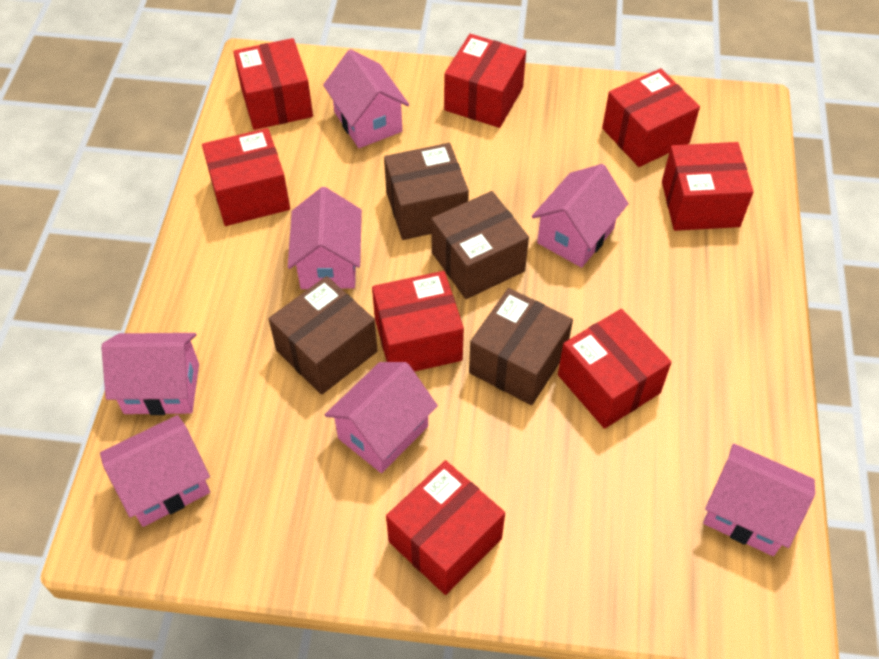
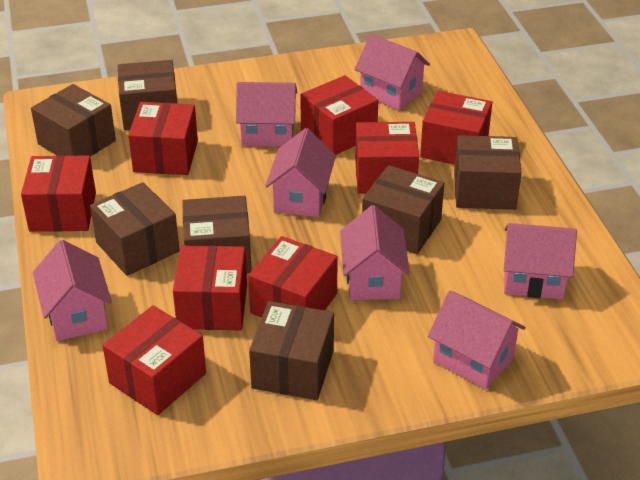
brown box: [269,276,378,395] [384,143,469,240] [431,191,529,299] [469,288,573,405] = 4 -> [31,84,116,157] [90,182,179,276] [118,60,177,130] [182,196,252,273] [249,301,334,400] [362,165,444,254] [454,135,522,210] = 7

